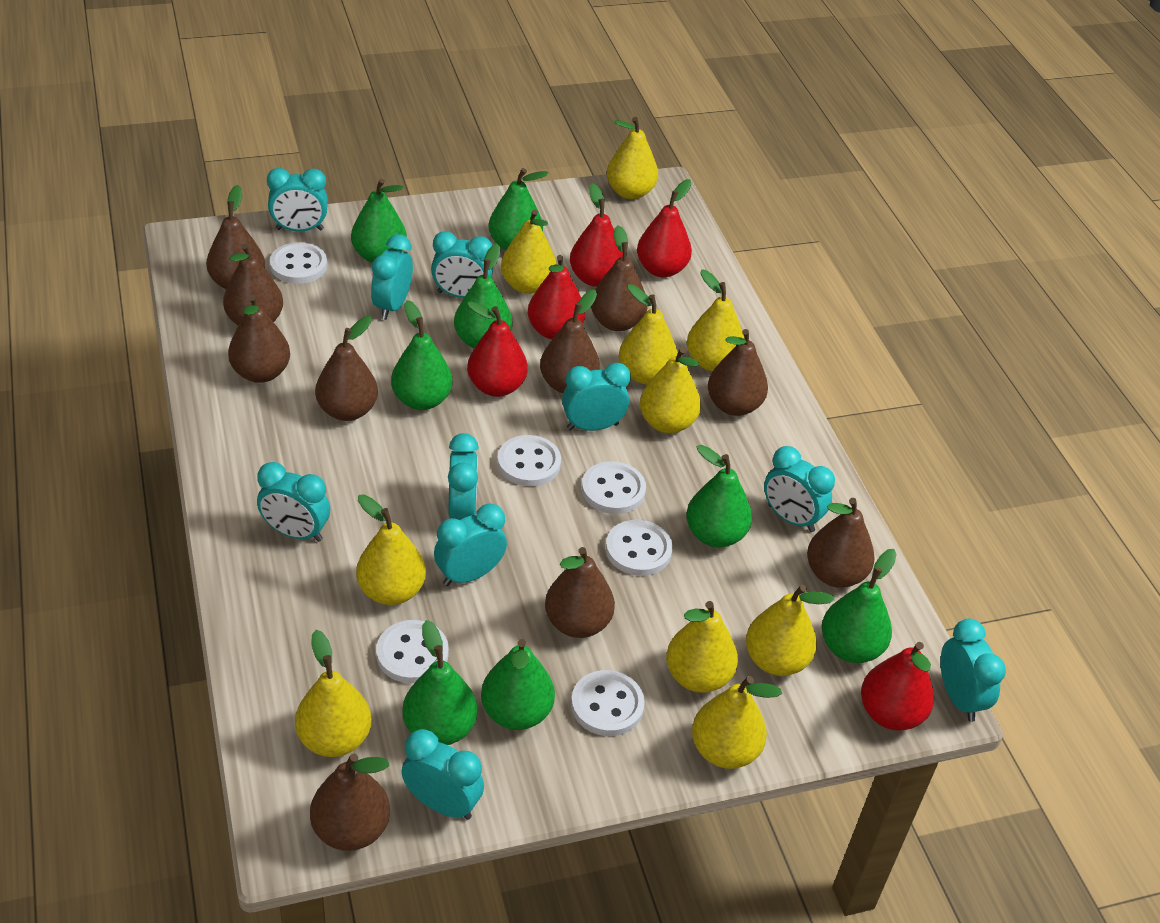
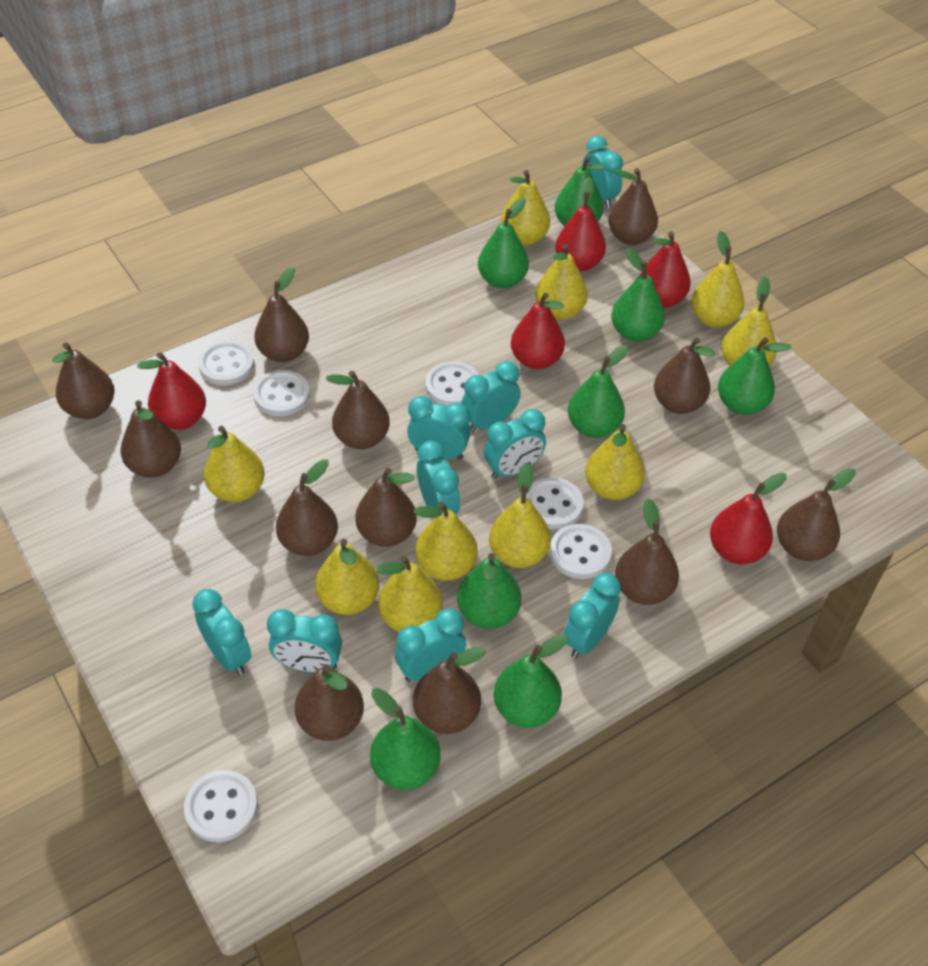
brown pear: [206,185,265,289] [223,244,283,325] [228,295,290,383] [310,753,390,851] [315,316,378,421] [540,290,600,393] [545,547,615,638] [591,225,648,331] [708,329,768,416] [807,498,875,588] = 10 -> [52,342,115,419] [121,400,181,478] [254,267,309,362] [276,459,338,556] [295,664,364,741] [326,371,390,449] [355,468,417,547] [413,647,486,734] [608,168,658,245] [615,498,679,605] [654,338,715,414] [777,468,856,561] = 12
turquoise clock: [257,462,330,542] [267,168,328,232] [371,234,413,320] [402,729,484,820] [431,231,493,298] [434,504,507,586] [448,433,479,520] [562,362,631,431] [764,446,835,532] [941,619,1006,722] = 10 -> [192,589,251,675] [267,609,342,672] [395,608,466,682] [407,396,471,459] [417,441,460,514] [461,361,520,432] [484,409,546,479] [564,573,621,658] [582,136,623,208] = 9

